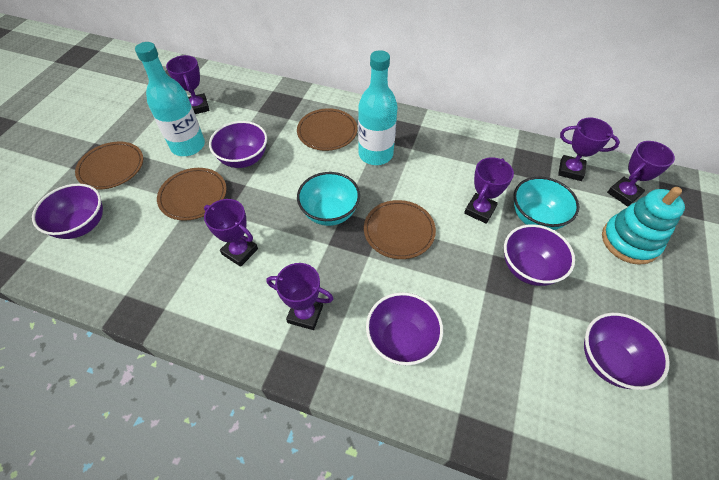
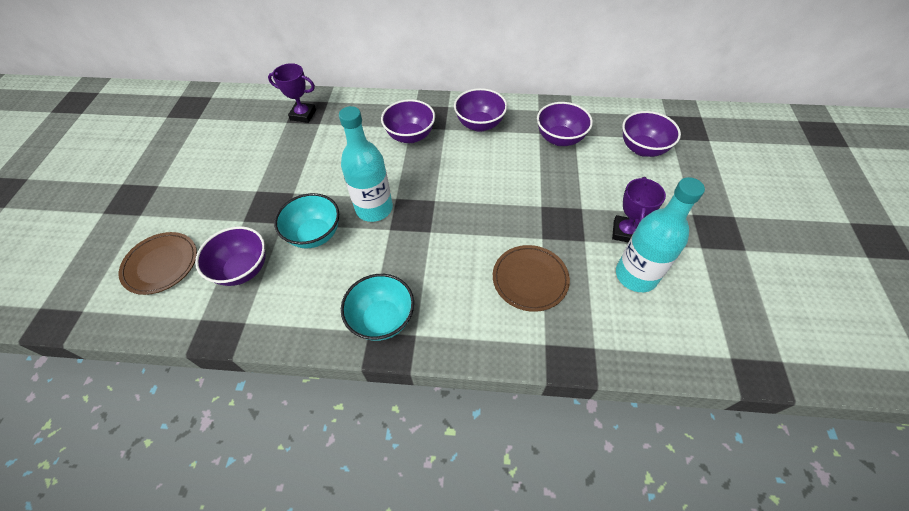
brown plate: [75,141,143,190] [157,168,227,221] [297,108,357,151] [364,200,436,259] = 4 -> [119,232,197,295] [493,245,570,312] = 2
purple trophy: [166,55,210,114] [204,199,258,267] [266,263,334,330] [464,157,514,224] [558,118,620,181] [607,141,675,206] = 6 -> [268,63,316,123] [612,177,666,242] = 2
turquoise stacking toy: [602,187,685,265] = 1 -> none = 0

